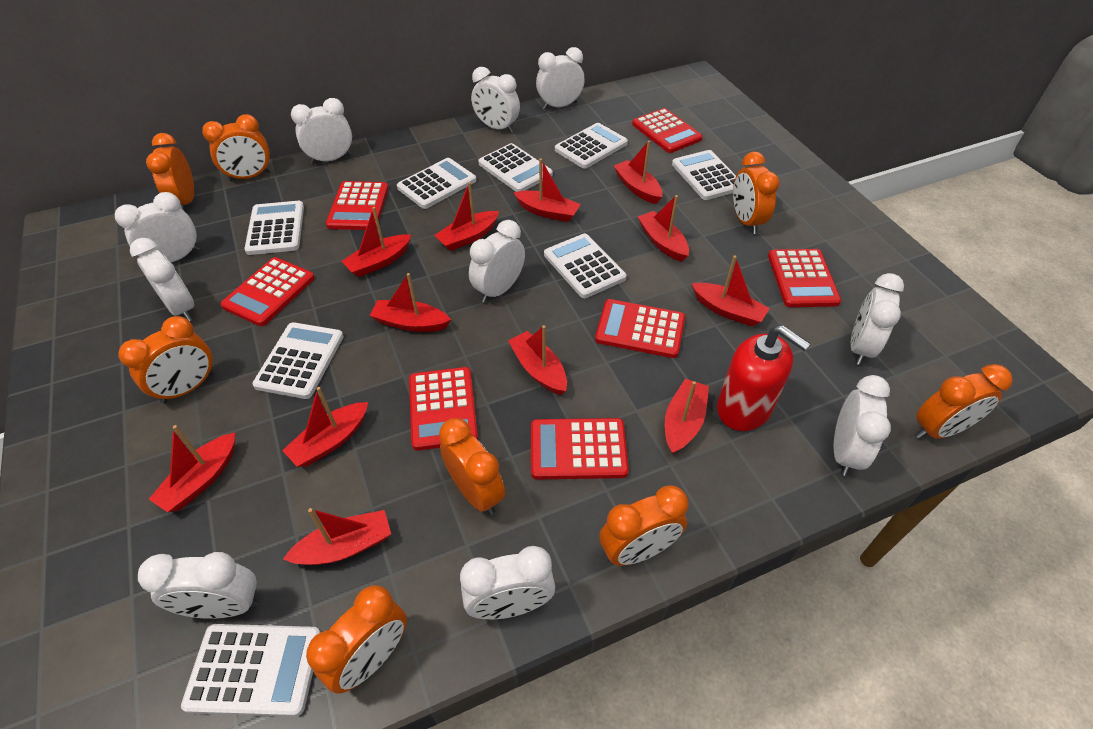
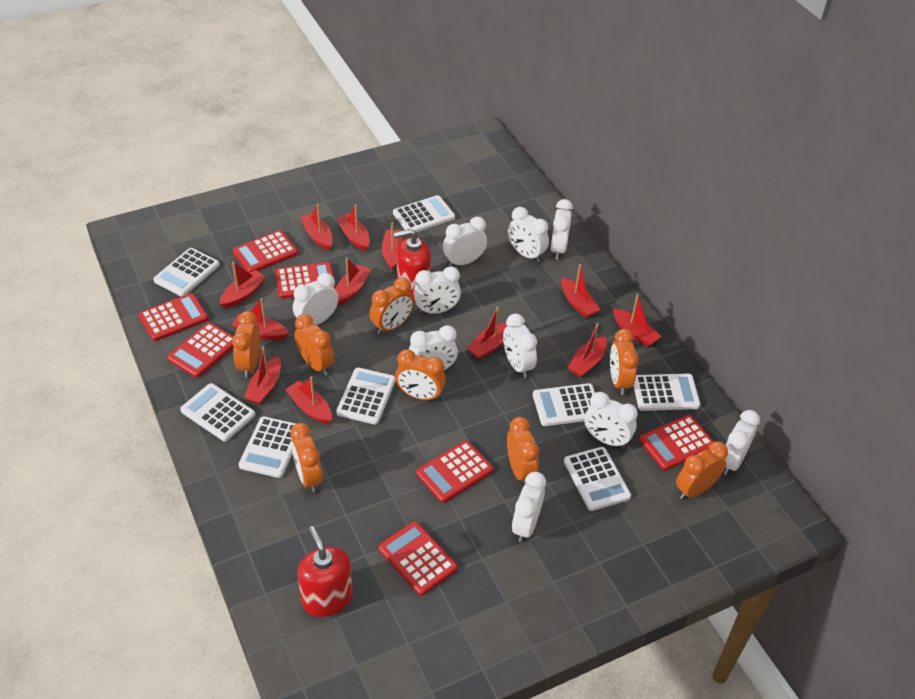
red soap dispenser: [717,325,811,431] = 1 -> [298,526,352,617] [394,229,431,301] = 2

